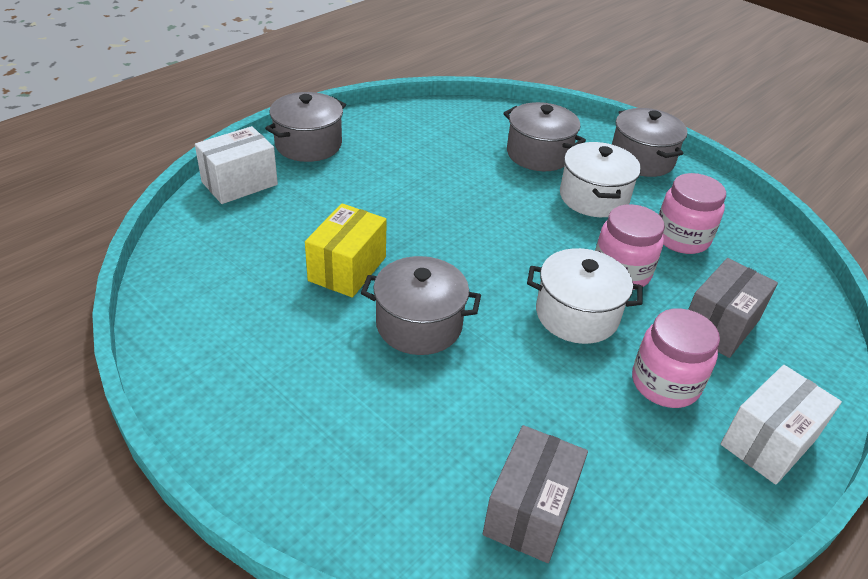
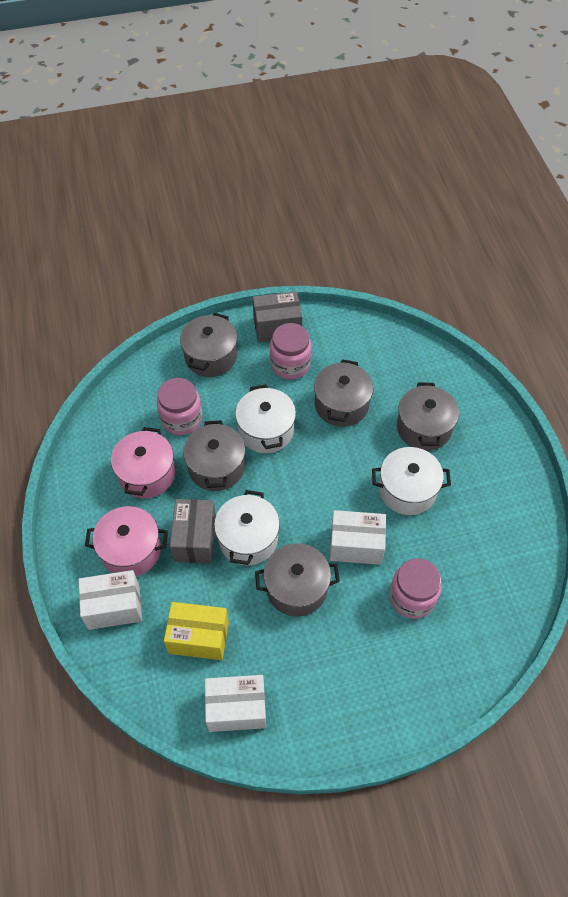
grey pot: [265,92,346,162] [361,256,481,355] [503,102,586,171] [612,108,687,177] = 4 -> [180,313,237,377] [183,420,245,491] [255,543,340,616] [314,359,373,427] [397,382,459,451] = 5
pink pot: none = 0 -> [85,506,168,576] [111,427,175,499] = 2
white box: [195,126,278,204] [721,365,842,485] = 2 -> [78,570,142,630] [205,675,266,732] [330,510,386,565] = 3
white pot: [527,248,643,344] [560,142,641,217] = 2 -> [214,490,280,566] [235,384,296,453] [372,447,451,515] = 3

